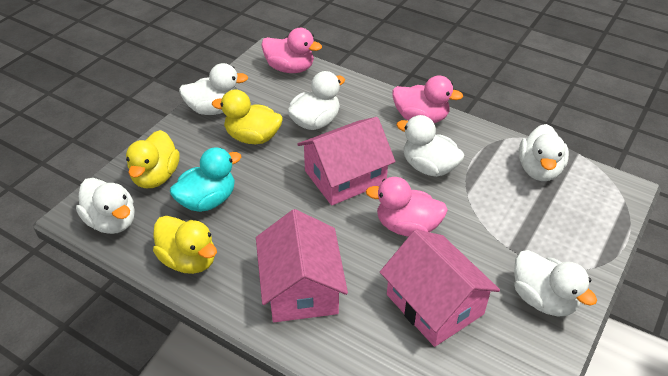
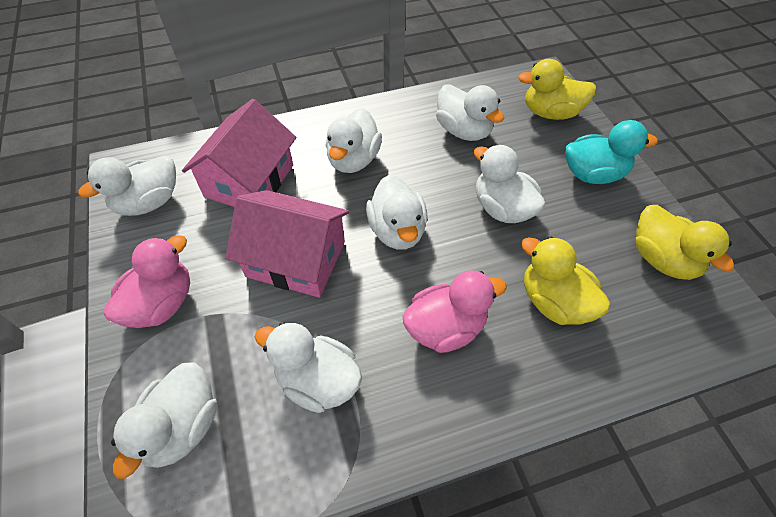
pink duck: [261,28,322,73] [366,177,448,237] [392,75,463,123] = 3 -> [104,235,190,328] [402,271,507,353] = 2
pink house: [256,209,348,322] [297,117,395,205] [380,230,500,347] = 3 -> [182,99,296,207] [226,190,349,298] = 2
white duck: [76,178,135,234] [179,63,248,115] [288,71,345,130] [396,115,465,177] [514,250,597,316] [519,124,569,181] = 6 -> [78,155,176,216] [111,362,217,479] [255,322,362,413] [326,108,382,173] [366,175,427,250] [436,84,504,141] [474,145,545,223] = 7

